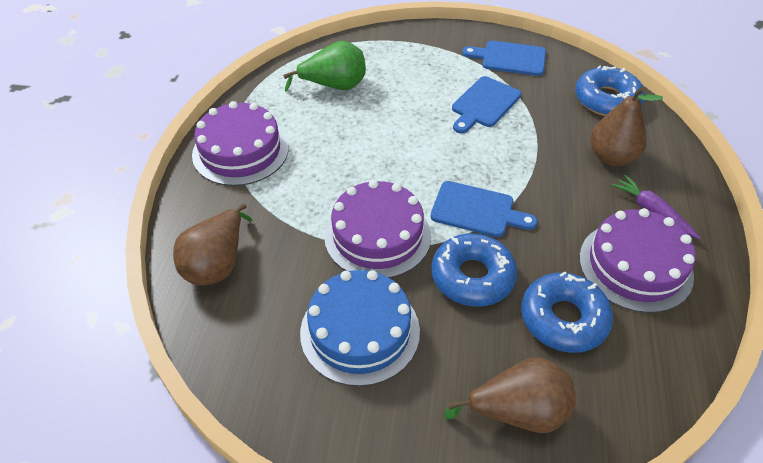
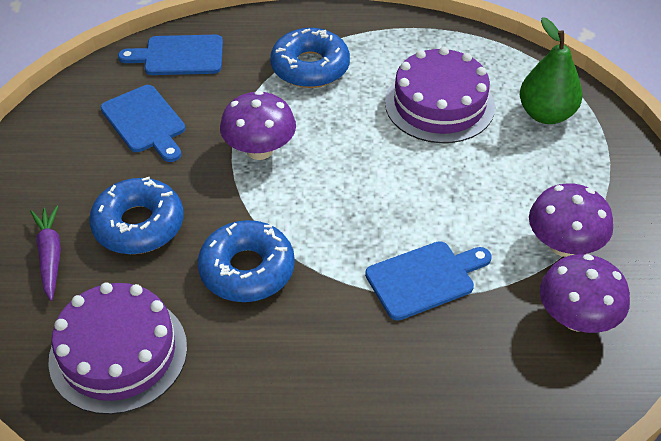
blue cake: [300,270,420,386] = 1 -> none = 0
brown pear: [173,204,253,285] [444,357,576,433] [590,87,663,166] = 3 -> none = 0
purple cake: [192,101,289,186] [324,180,431,278] [579,208,696,313] = 3 -> [48,282,187,414] [385,47,495,143] = 2
purple mushroom: none = 0 -> [220,91,296,160] [529,183,613,257] [540,254,630,333] = 3

